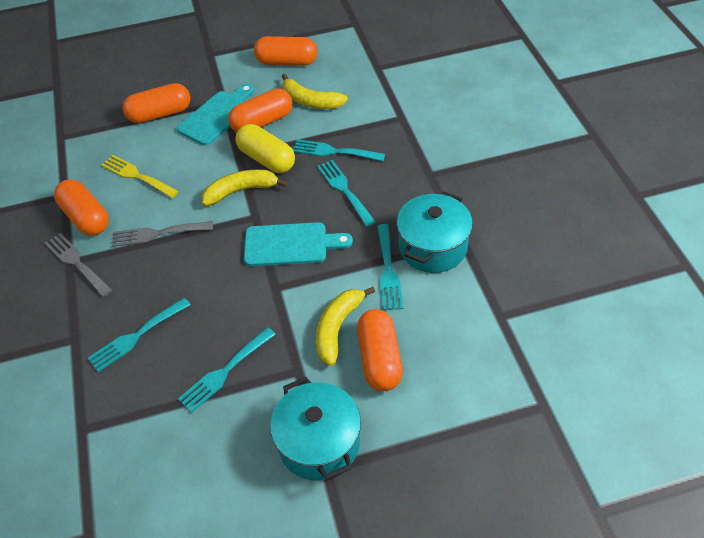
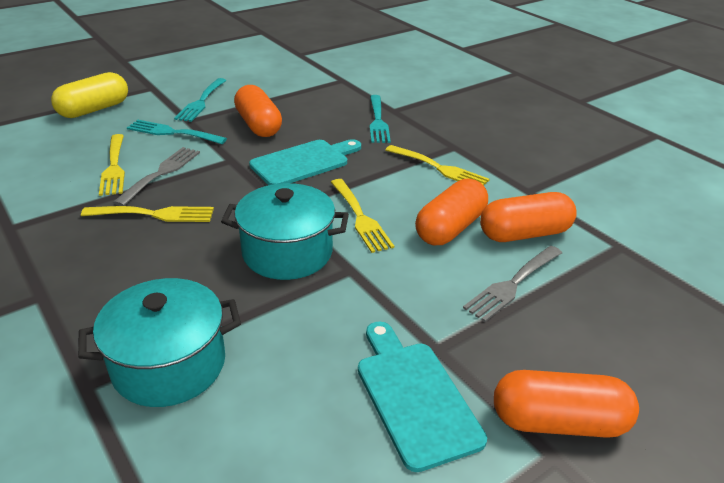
orange capsule: [54,179,109,236] [123,83,191,123] [228,88,293,132] [254,36,317,66] [357,309,403,391] = 5 -> [234,85,282,137] [415,179,488,245] [480,192,577,242] [494,370,639,438] = 4
turquoise fork: [88,298,190,372] [178,327,276,413] [293,139,385,161] [317,160,375,226] [377,224,404,311] = 5 -> [127,120,227,144] [174,78,227,122] [370,95,391,143] = 3
yellow banana: [202,169,288,206] [282,74,348,109] [316,287,375,366] = 3 -> none = 0
yellow fork: [101,155,179,198] = 1 -> [81,206,214,222] [99,134,125,196] [331,179,394,253] [385,145,490,186] = 4

